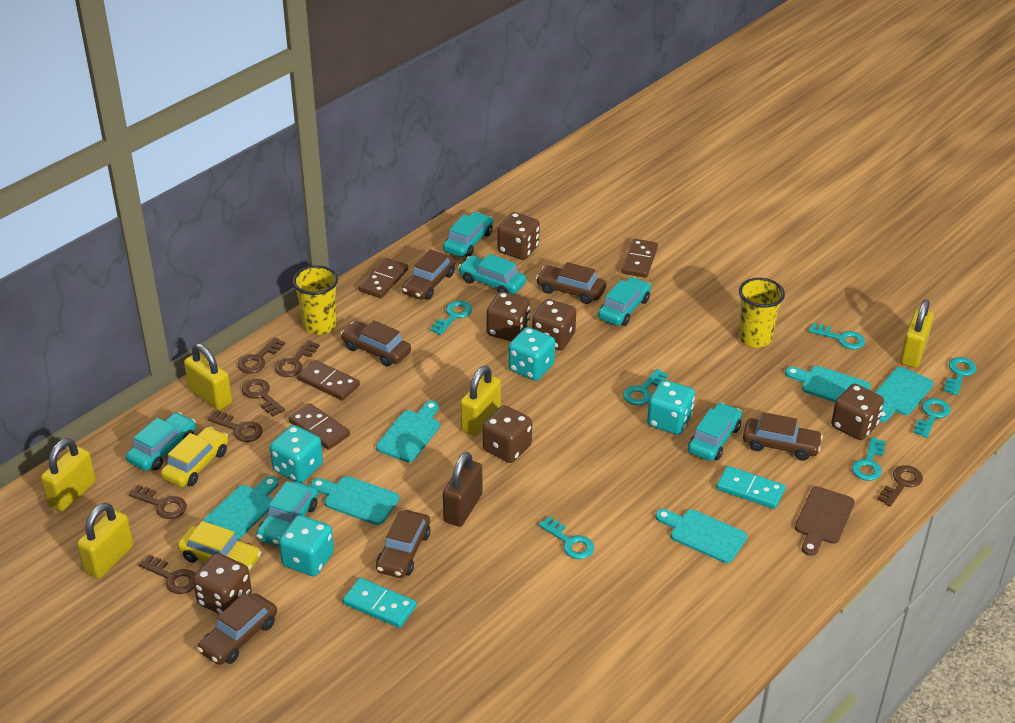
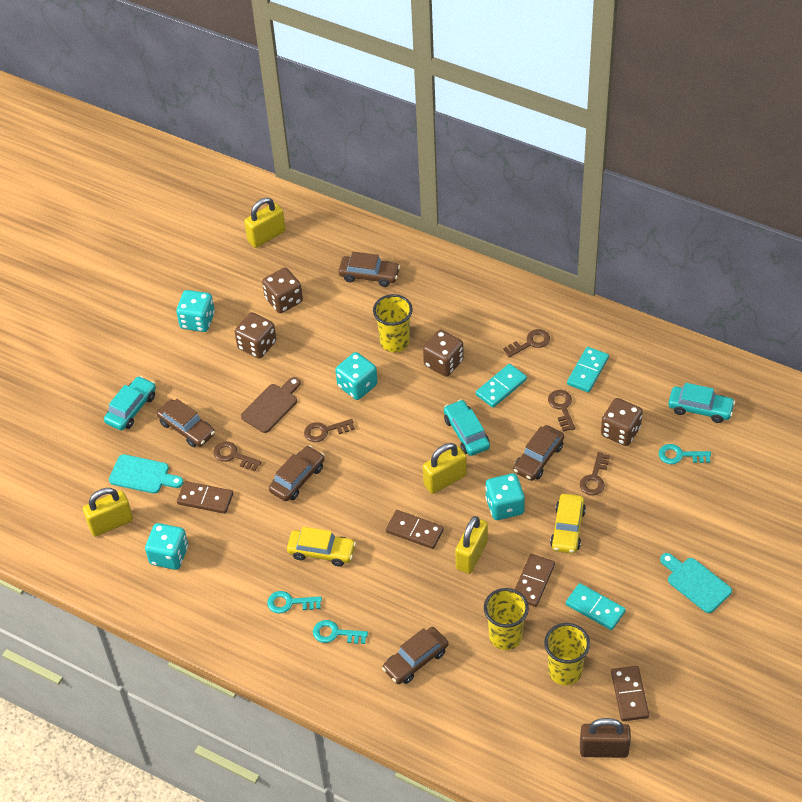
brown car: [197,593,277,665] [341,320,411,366] [376,510,430,578] [402,249,455,300] [536,262,606,304] [743,412,823,461] = 6 -> [157,399,215,447] [269,446,325,501] [338,252,400,287] [382,627,448,684] [513,425,564,481] = 5
brown dice: [193,553,252,614] [482,405,532,463] [486,292,530,341] [497,212,540,260] [532,299,576,350] [831,384,884,440] = 6 -> [235,312,276,359] [262,268,303,313] [423,330,464,377] [601,398,643,446] = 4
brown key: [129,485,187,519] [139,555,195,594] [208,411,263,442] [238,337,285,373] [242,379,285,417] [275,340,320,377] [877,465,923,507] = 7 -> [213,441,261,471] [304,419,355,442] [503,329,550,358] [548,390,575,432] [580,452,610,495] = 5
turquoise car: [126,412,196,471] [256,481,318,547] [443,212,493,257] [458,254,526,294] [598,277,651,326] [688,402,742,461] = 6 -> [104,376,156,431] [444,399,490,456] [668,383,735,423] = 3
turquoise cutting board: [202,476,278,540] [311,476,399,525] [376,401,440,462] [655,509,747,563] [785,366,871,402] [875,367,934,422] = 6 -> [109,454,183,494] [660,553,732,613] = 2
turquoise domino: [343,578,417,628] [716,466,786,509] = 2 -> [476,364,527,408] [566,583,626,630] [567,347,609,392] = 3
turquoise key: [430,301,472,335] [539,516,594,559] [623,369,668,405] [808,323,865,349] [852,437,886,481] [913,398,951,438] [944,357,977,395] = 7 -> [267,591,322,614] [313,620,368,644] [659,444,711,464] = 3
yellow cup: [292,265,338,335] [738,278,785,348] = 2 -> [373,294,413,353] [484,588,529,650] [544,623,590,685] = 3
yellow padlock: [41,438,96,512] [77,503,134,579] [184,343,232,410] [460,366,501,436] [900,300,934,368] = 5 -> [83,488,133,537] [244,198,286,248] [423,443,467,494] [455,516,488,574] = 4

